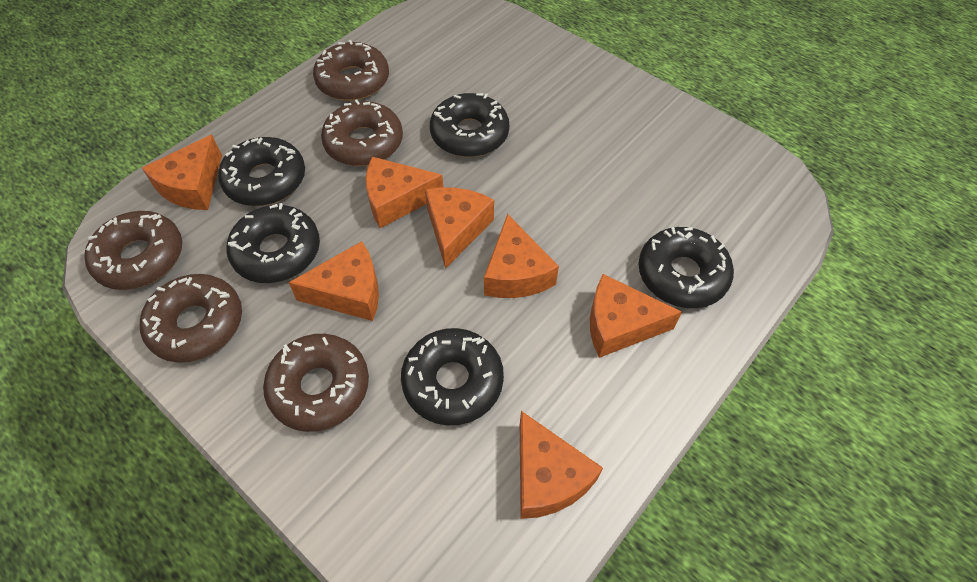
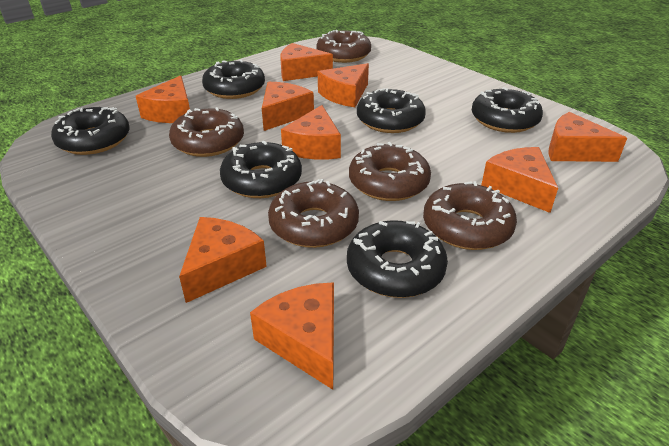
black donut: [218,137,305,206] [226,203,320,283] [401,328,504,425] [430,93,509,157] [638,227,734,308] = 5 -> [51,107,130,155] [202,60,265,99] [220,141,302,198] [347,220,448,298] [357,88,426,133] [472,87,543,133] = 6
orange cheese: [142,135,222,210] [288,241,379,321] [366,157,443,228] [425,187,494,269] [484,214,559,298] [520,411,603,519] [590,274,682,358] = 7 -> [136,75,190,123] [179,217,267,303] [250,282,334,390] [262,82,314,131] [280,43,333,81] [281,105,341,160] [318,63,369,107] [481,147,558,213] [549,112,627,162] = 9

